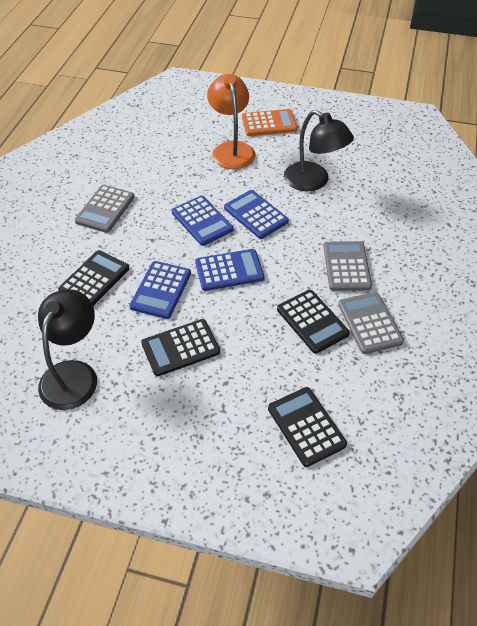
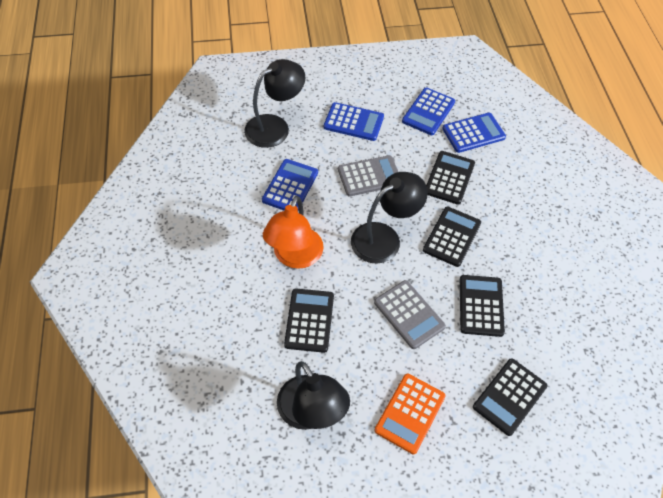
black calculator: [58,250,129,306] [141,319,220,376] [268,387,347,467] [277,290,350,354] = 4 -> [284,288,334,353] [423,207,481,267] [426,151,475,205] [460,275,505,337] [473,358,547,436] = 5
black lamp: [38,289,97,410] [284,110,354,191] = 2 -> [244,59,305,148] [277,361,350,430] [351,172,428,264] = 3
grey calculator: [75,185,134,233] [324,241,372,291] [338,292,404,354] = 3 -> [338,155,398,196] [374,280,446,349] = 2

